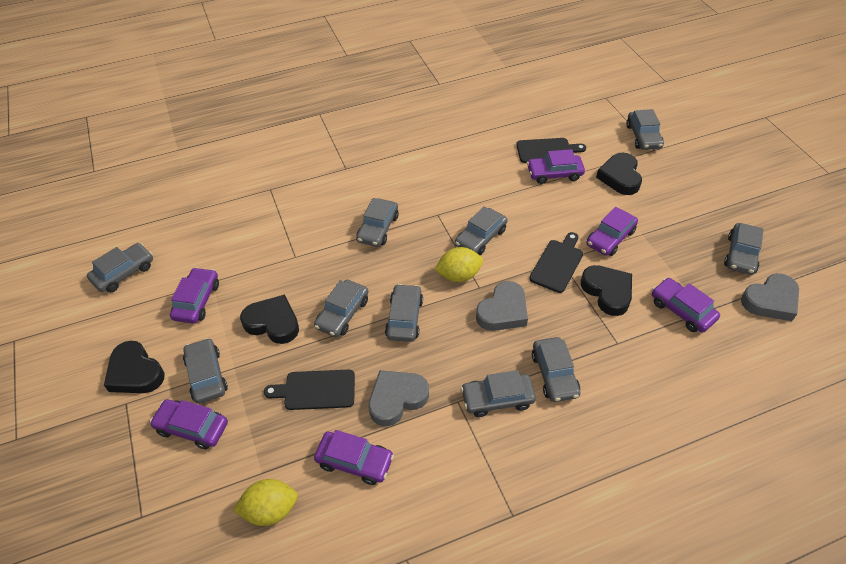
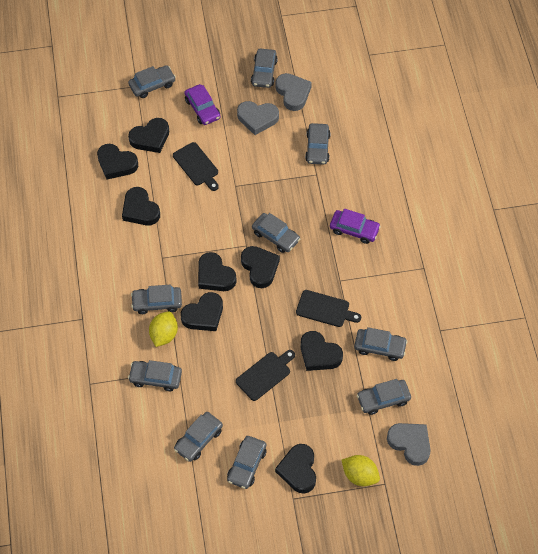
black heart: [104,341,165,393] [240,295,299,344] [581,265,632,316] [596,152,642,195] = 4 -> [97,144,138,179] [122,187,160,226] [128,118,169,153] [181,292,223,331] [198,252,237,291] [241,246,280,288] [275,444,316,494] [300,331,343,371] = 8
purple car: [150,399,228,449] [170,267,219,324] [314,430,394,485] [527,149,585,184] [587,207,638,256] [652,278,720,332] = 6 -> [184,84,221,125] [330,209,381,244] = 2

